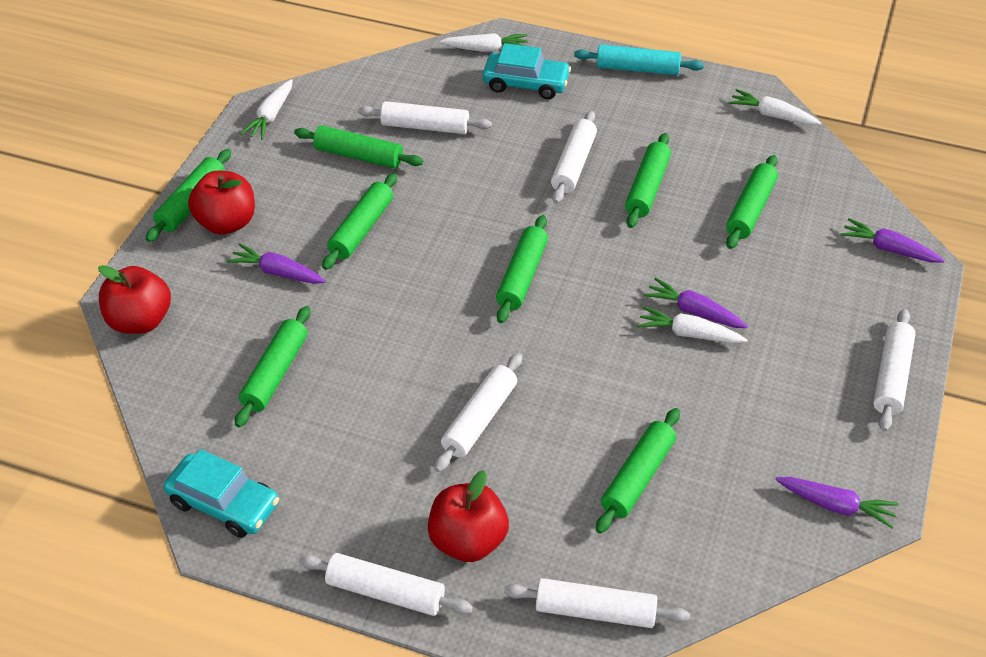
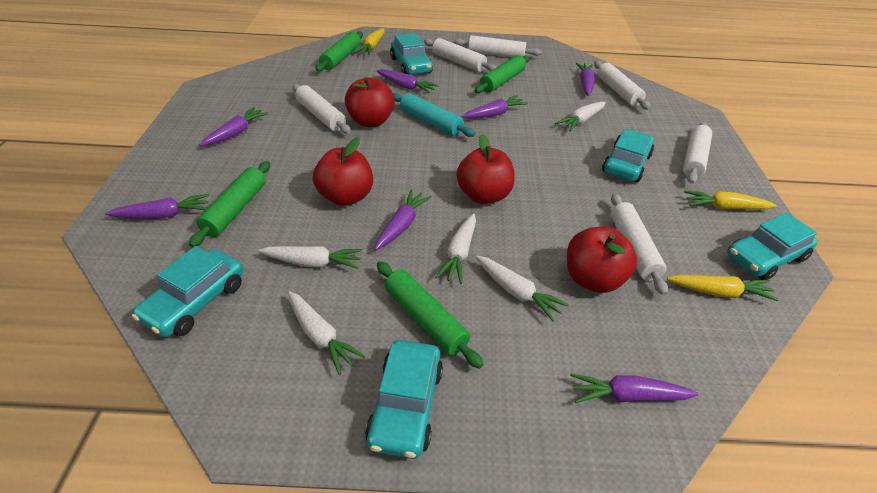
green rolling pin: [146,149,231,242] [235,306,310,427] [294,125,423,168] [322,173,397,270] [496,215,548,323] [596,408,680,534] [625,133,671,228] [726,155,778,249] = 8 -> [189,161,270,247] [316,31,363,72] [377,261,483,369] [475,55,529,93] = 4
purple carrot: [227,243,326,284] [644,277,748,328] [776,477,899,529] [840,218,945,263] = 4 -> [105,194,209,219] [200,107,268,146] [374,189,432,250] [377,69,438,94] [462,95,528,119] [570,373,698,403] [576,63,595,96] = 7
red apple: [98,265,171,334] [188,171,255,235] [428,470,509,562] = 3 -> [313,137,373,206] [345,77,395,127] [456,134,515,204] [567,227,637,293] = 4
turquoise car: [163,449,279,538] [483,43,571,99] = 2 -> [132,246,244,337] [365,340,443,459] [390,33,433,75] [602,129,654,182] [727,213,818,280] = 5
white carrot: [240,79,293,140] [440,33,528,52] [637,306,747,344] [729,89,821,125] = 4 -> [258,246,362,269] [288,291,365,375] [436,213,476,284] [476,256,569,322] [555,102,606,132] = 5
yellow carrot: none = 0 -> [354,29,384,55] [667,275,779,301] [684,190,777,210] = 3

